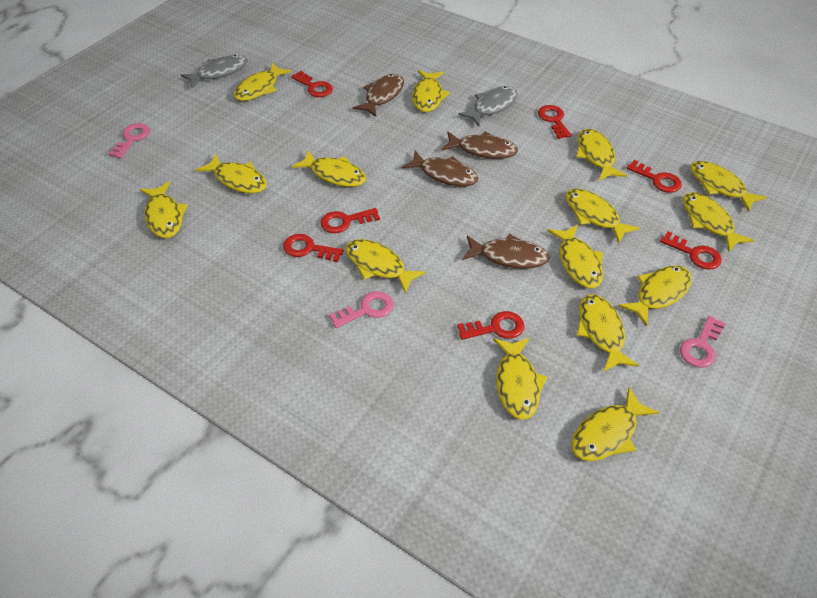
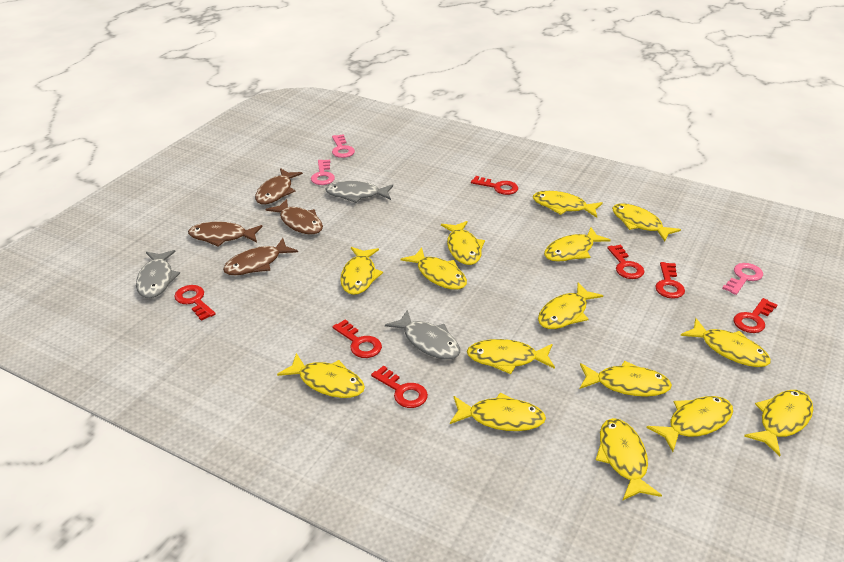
grey fish: [181,55,248,88] [458,86,517,126] = 2 -> [136,250,180,298] [326,181,393,203] [385,310,460,360] = 3

